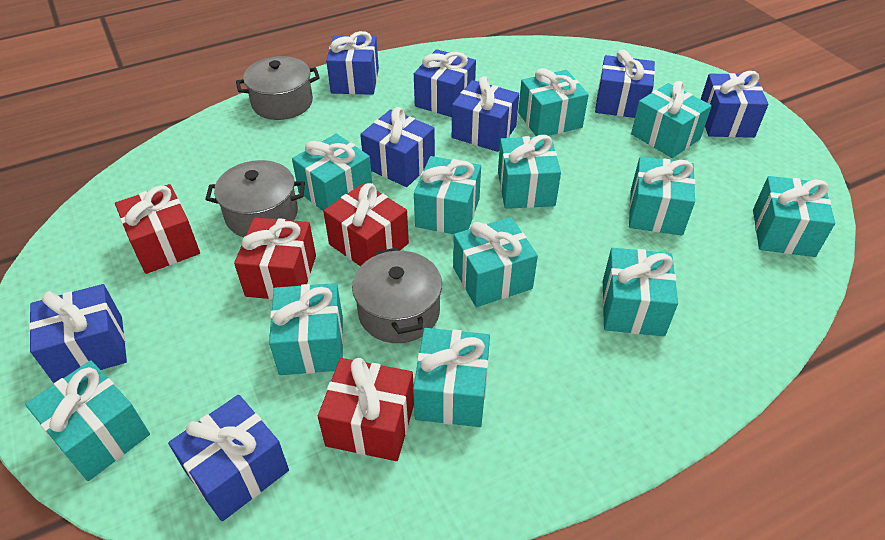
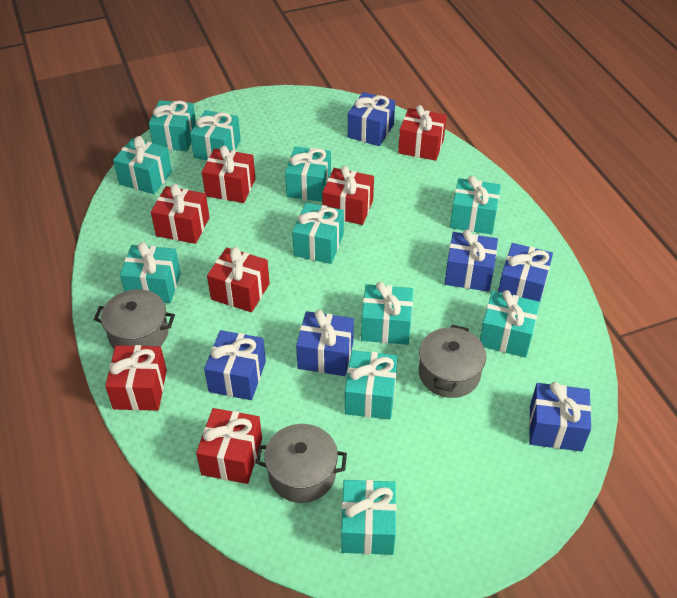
blue gift: [29,284,127,383] [168,395,289,521] [326,31,379,95] [360,107,435,187] [414,49,476,117] [452,76,519,152] [595,49,655,118] [701,71,768,138] = 8 -> [204,330,266,400] [296,310,354,376] [348,92,395,146] [444,230,498,292] [498,243,553,302] [529,382,591,452] = 6
red gift: [115,184,200,274] [234,217,316,300] [318,358,414,461] [323,183,409,266] = 4 -> [105,345,167,411] [151,184,210,244] [196,408,262,484] [202,146,255,203] [207,247,270,312] [322,166,374,225] [398,105,447,161] = 7
turquoise gift: [25,360,150,481] [269,283,344,375] [292,134,372,211] [413,328,490,427] [414,156,481,234] [453,217,538,307] [498,135,561,209] [518,68,589,136] [602,248,678,336] [629,156,695,236] [631,81,712,158] [753,176,835,257] = 12 -> [113,136,172,194] [120,242,181,303] [149,100,196,151] [190,110,241,160] [285,146,331,202] [292,203,344,264] [341,480,396,555] [345,350,398,420] [361,282,413,345] [450,176,501,235] [480,290,540,358] = 11

